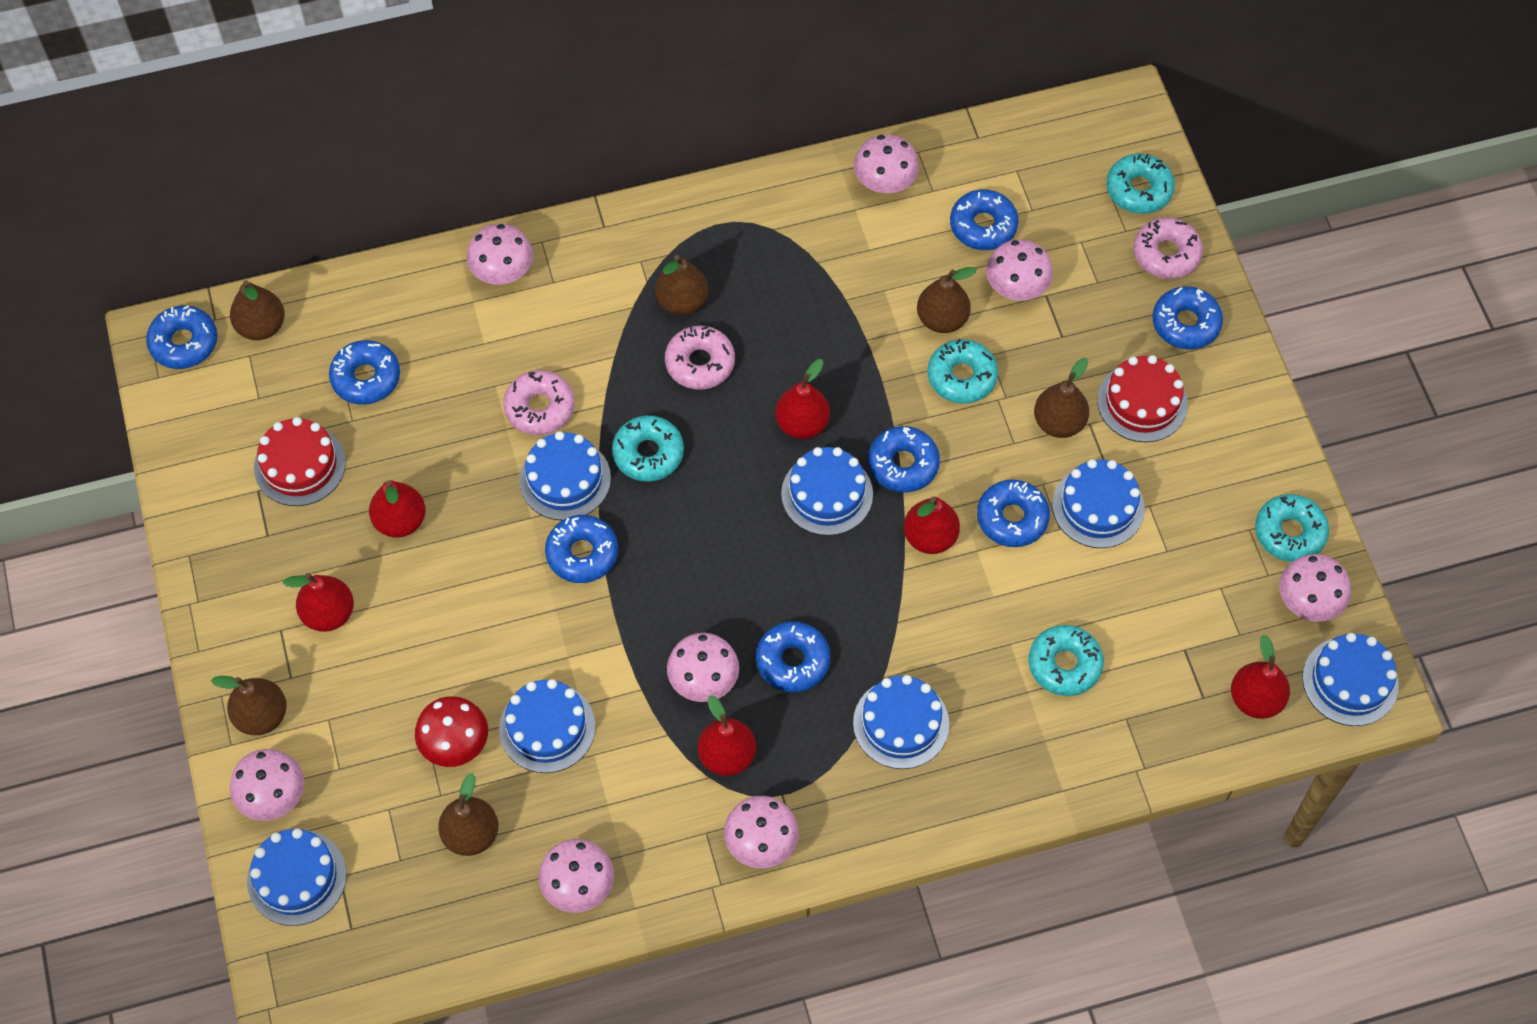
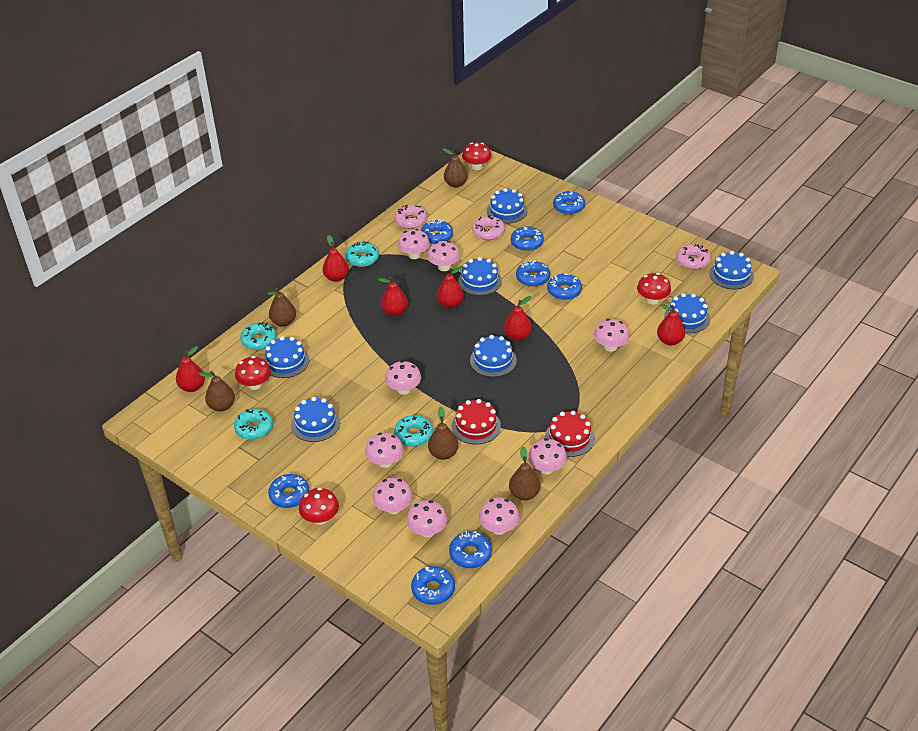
brown pear: [211,676,287,735] [230,280,285,340] [438,773,498,856] [655,255,709,315] [917,267,977,333] [1034,358,1089,438] = 6 -> [199,371,235,412] [267,288,296,327] [428,407,458,460] [443,148,468,188] [509,446,540,500] = 5
pink mushroom: [230,749,304,821] [466,224,533,285] [539,839,614,913] [667,633,739,702] [724,796,799,869] [854,134,919,193] [986,239,1053,301] [1279,554,1351,622] = 8 -> [365,433,404,468] [373,478,413,514] [385,361,421,395] [398,229,430,259] [407,500,447,537] [428,241,460,271] [479,498,520,535] [528,438,567,474] [594,319,629,352] = 9
red mushroom: [415,696,488,767] = 1 -> [235,356,271,390] [299,488,339,525] [462,142,492,170] [637,273,671,305] = 4
turquoise donut: [612,415,684,482] [927,339,998,404] [1029,625,1104,696] [1106,154,1175,214] [1255,494,1329,562] = 5 -> [234,408,273,440] [240,323,277,350] [346,241,379,267] [394,415,433,447] = 4

